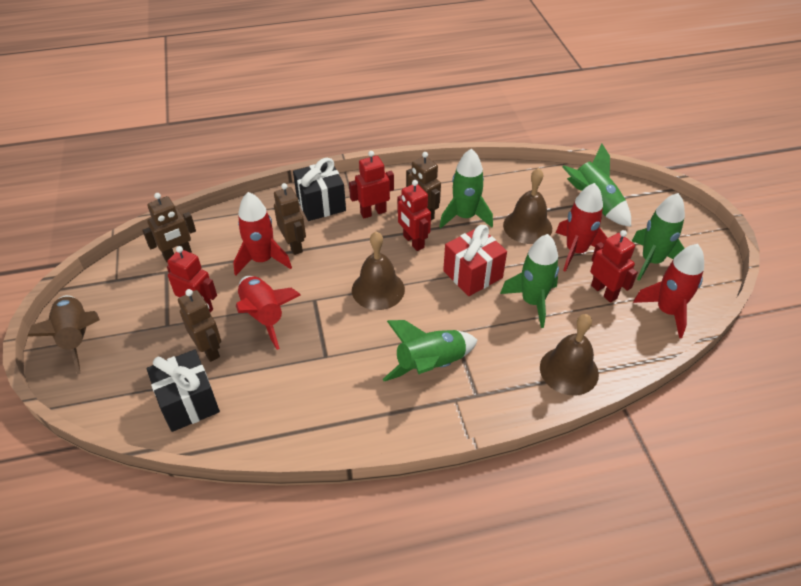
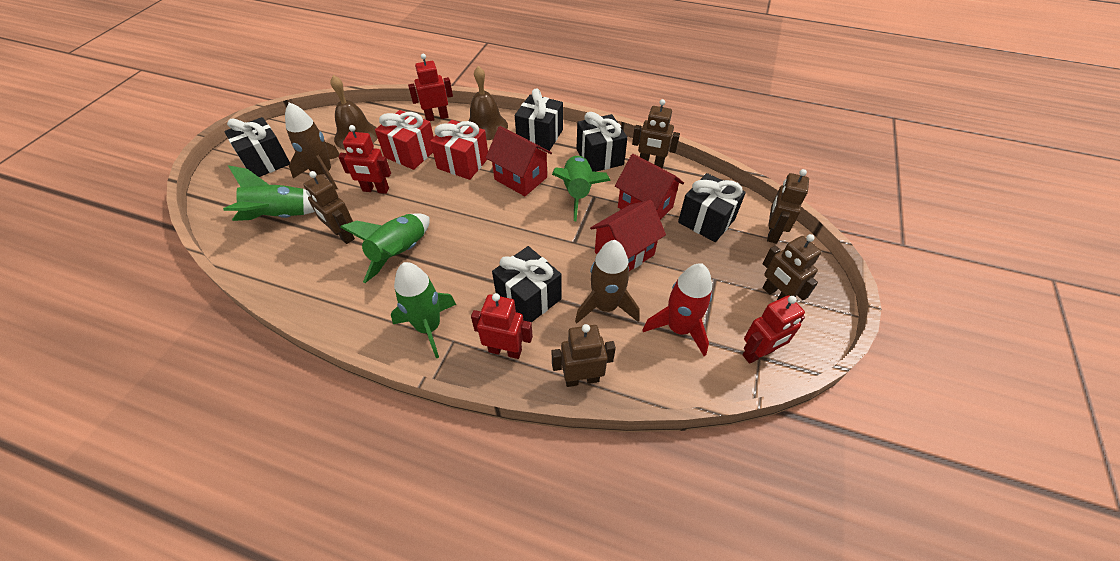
black gift: [147,350,220,432] [293,158,346,221] = 2 -> [224,117,290,177] [492,246,561,323] [515,88,563,151] [577,112,628,172] [678,173,746,242] = 5
brown bell: [352,231,405,310] [503,168,552,244] [540,314,599,395] = 3 -> [330,75,378,150] [468,66,508,140] = 2
brown robot: [142,193,196,262] [178,289,221,362] [274,183,306,255] [406,152,441,220] = 4 -> [303,171,355,244] [552,324,616,387] [632,99,680,168] [762,234,822,301] [767,169,809,244] = 5
brown rocket: [27,295,100,374] = 1 -> [285,102,339,190] [575,240,640,323] = 2
green rocket: [383,320,478,381] [439,148,493,228] [500,234,559,328] [562,144,631,227] [632,193,685,281] = 5 -> [223,165,315,221] [340,213,430,283] [391,262,456,358] [552,156,611,222] = 4
red gift: [443,225,507,296] = 1 -> [375,110,434,170] [430,120,488,180] = 2
red house: none = 0 -> [486,126,552,196] [590,200,666,271] [615,154,684,220] = 3
red rocket: [233,192,292,276] [236,276,301,350] [556,183,608,272] [633,244,704,338] = 4 -> [642,263,712,356] = 1

